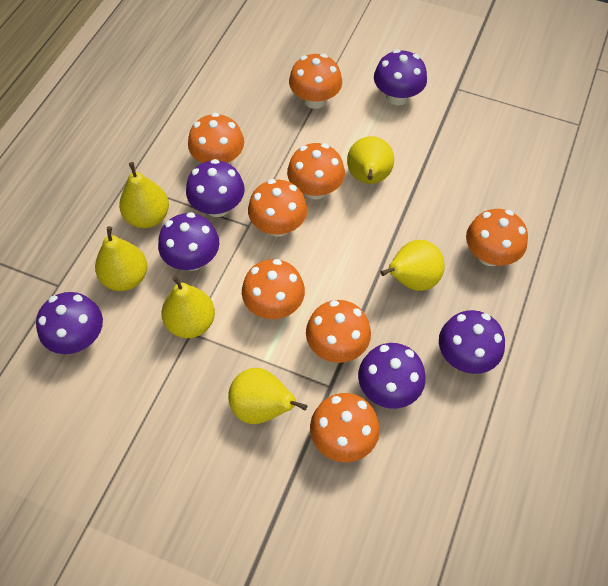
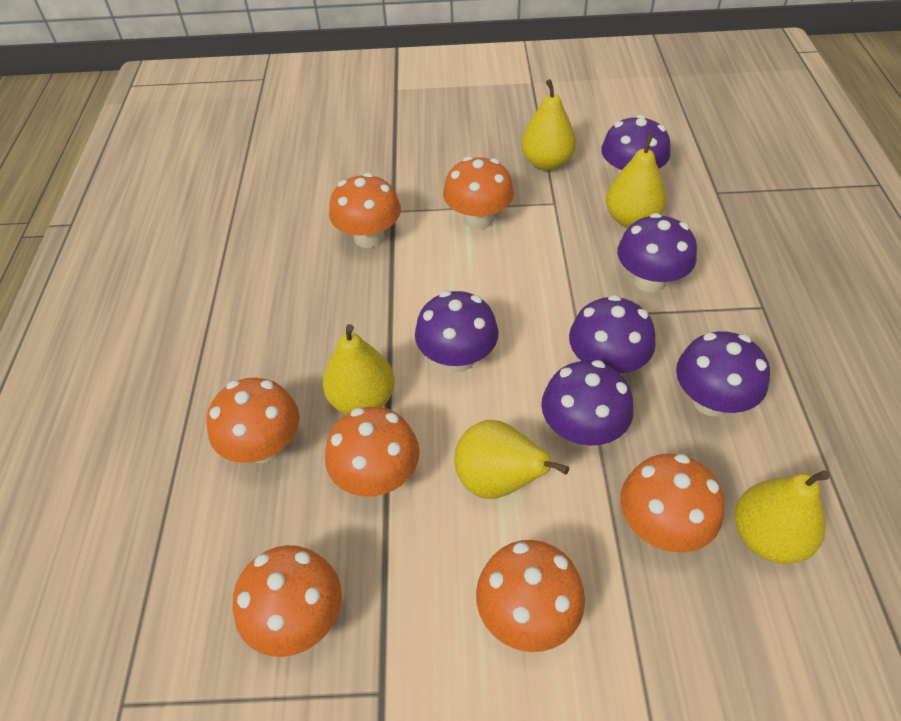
orange mushroom: [188,113,244,164] [242,259,305,319] [248,179,307,237] [287,143,345,200] [289,54,342,109] [306,300,371,363] [310,393,380,462] [466,209,528,266] = 8 -> [206,378,300,463] [233,545,342,657] [325,407,420,497] [329,173,401,248] [443,156,514,230] [476,540,585,652] [620,454,724,553] = 7
yellow pear: [95,226,147,291] [119,162,169,228] [161,275,215,338] [228,368,307,424] [347,136,394,184] [380,240,445,291] = 6 -> [323,324,395,414] [454,420,569,499] [521,79,576,171] [606,133,666,228] [735,470,830,564] = 5

